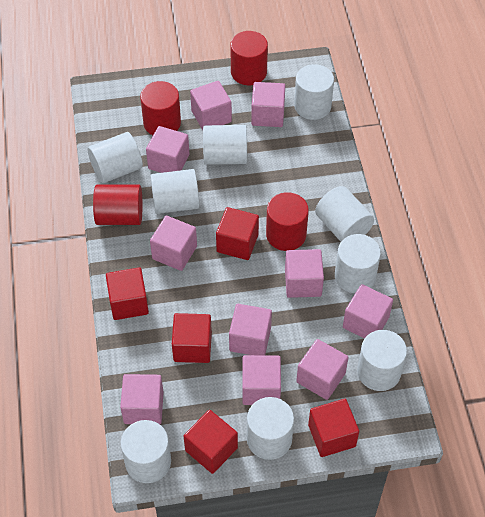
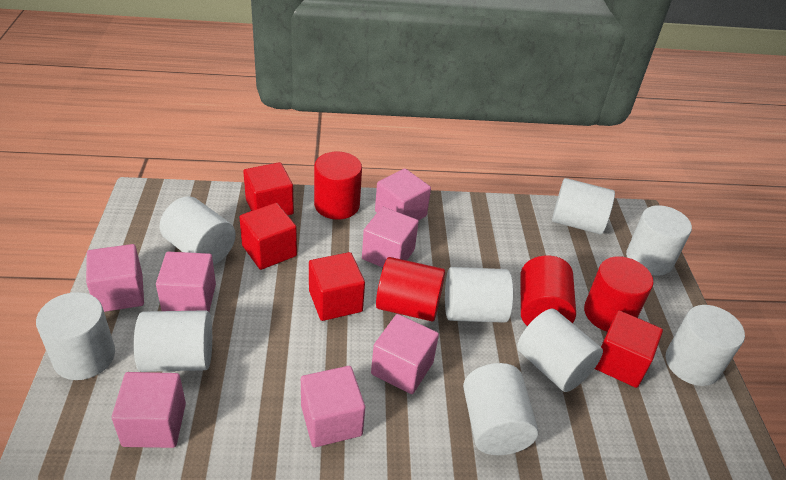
pink cube: [120,374,164,424] [146,126,189,173] [150,216,197,271] [190,81,232,130] [229,304,272,355] [242,355,281,405] [251,82,285,127] [285,249,324,298] [296,339,348,400] [343,284,393,339] = 10 -> [86,244,144,312] [112,372,186,448] [156,252,216,311] [301,366,365,448] [362,207,419,267] [371,314,439,394] [375,169,431,221] = 7
red cube: [106,267,149,320] [172,313,212,363] [184,410,238,474] [216,207,259,260] [308,399,359,457] = 5 -> [239,203,297,270] [243,162,294,215] [309,252,365,321] [595,310,663,388] = 4

